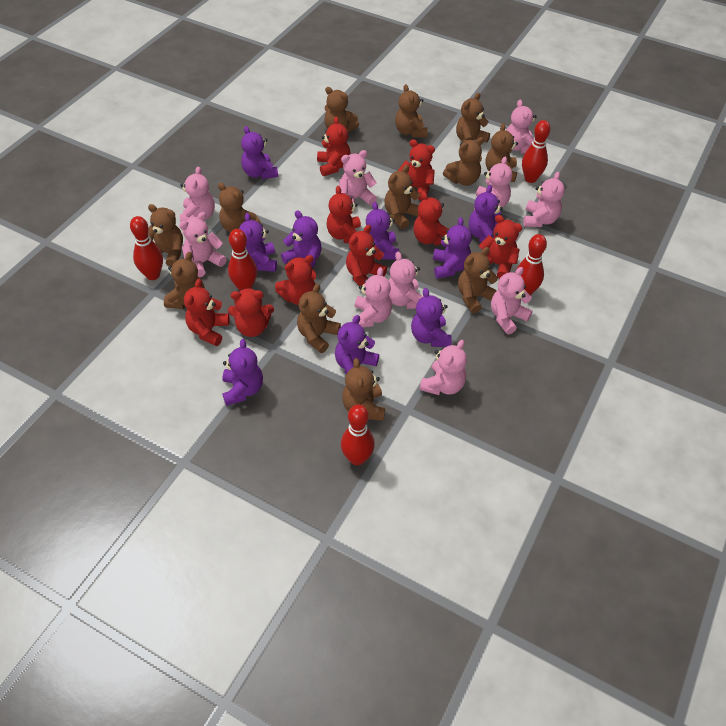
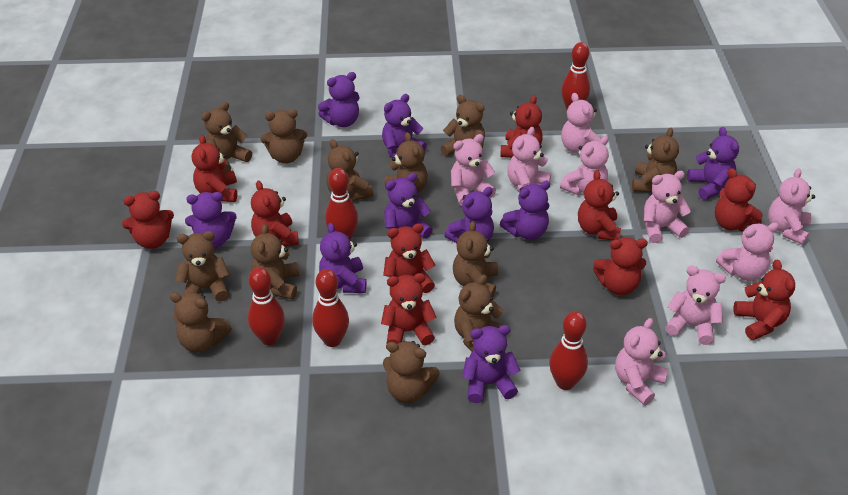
pink teddy bear: [179,166,215,222] [179,212,227,278] [339,150,377,205] [353,267,392,327] [388,252,424,309] [420,340,467,395] [474,156,512,210] [491,267,533,334] [506,100,536,154] [523,172,565,227] = 10 -> [451,134,496,206] [507,127,551,192] [560,136,609,195] [561,93,601,153] [615,318,668,405] [644,171,691,243] [665,266,726,345] [716,223,779,281] [768,168,815,245] = 9
red teddy bear: [184,279,229,346] [228,288,274,337] [275,255,316,305] [317,117,351,176] [327,186,361,243] [346,225,387,286] [398,139,435,201] [413,192,449,246] [479,215,522,279] = 9 -> [122,191,174,249] [192,135,237,202] [251,181,299,246] [381,273,437,345] [383,223,436,296] [501,95,543,158] [578,170,621,241] [593,237,648,295] [715,168,763,231] [734,259,795,340] = 10

